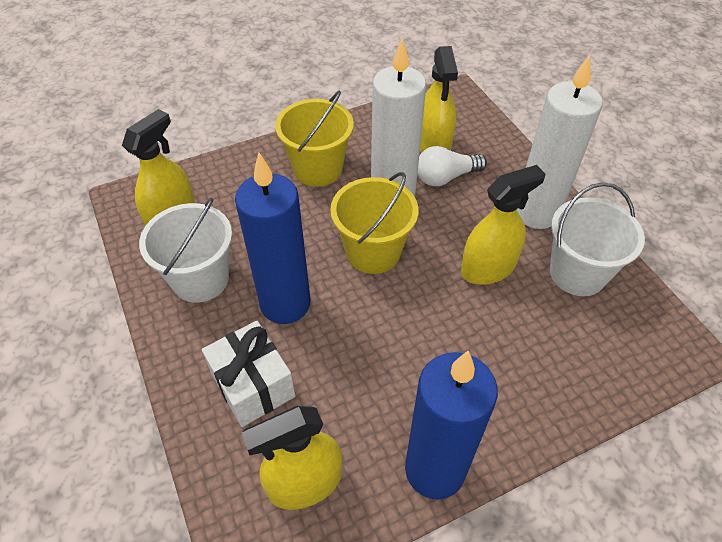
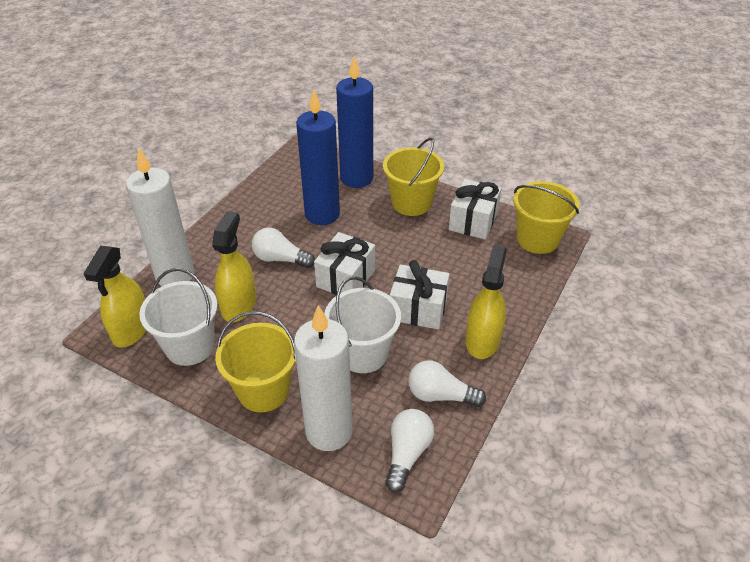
white gift: [202,321,296,427] = 1 -> [314,232,375,295] [390,260,450,330] [449,179,501,240] = 3
white light bulb: [418,146,487,186] = 1 -> [252,227,315,268] [385,409,434,492] [408,360,486,407] = 3
yellow bucket: [275,90,354,187] [330,172,419,274] = 2 -> [215,311,296,413] [383,138,444,216] [513,181,580,254] = 3
yellow spray bottle: [122,109,195,226] [242,406,342,510] [420,46,458,152] [461,165,545,285] = 4 -> [84,246,146,347] [212,211,256,322] [465,244,507,359] = 3

